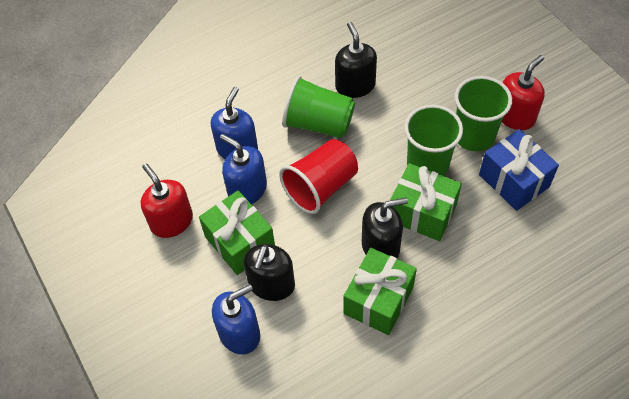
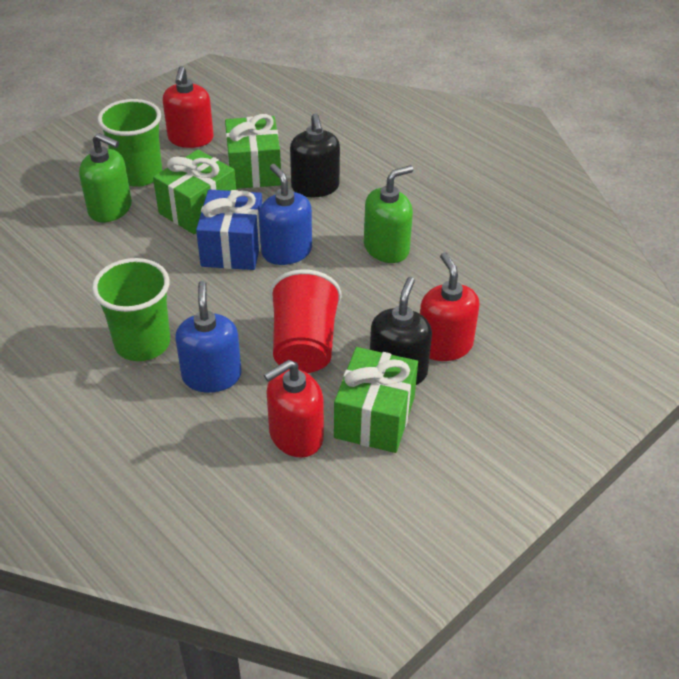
black soap dispenser: [244,244,295,301] [335,22,377,98] [362,198,408,258] = 3 -> [290,113,340,197] [370,277,432,385] = 2
blue soap dispenser: [211,87,258,159] [212,284,260,354] [220,134,267,204] = 3 -> [175,281,242,393] [259,164,312,265] = 2
green cup: [282,76,355,138] [404,105,463,176] [455,76,512,151] = 3 -> [92,258,170,361] [98,99,162,187] = 2
green soap dispenser: none = 0 -> [79,133,132,222] [364,165,413,263] = 2
red soap dispenser: [141,163,193,238] [502,55,545,130] = 2 -> [163,66,214,148] [264,360,324,458] [420,252,479,361] = 3

